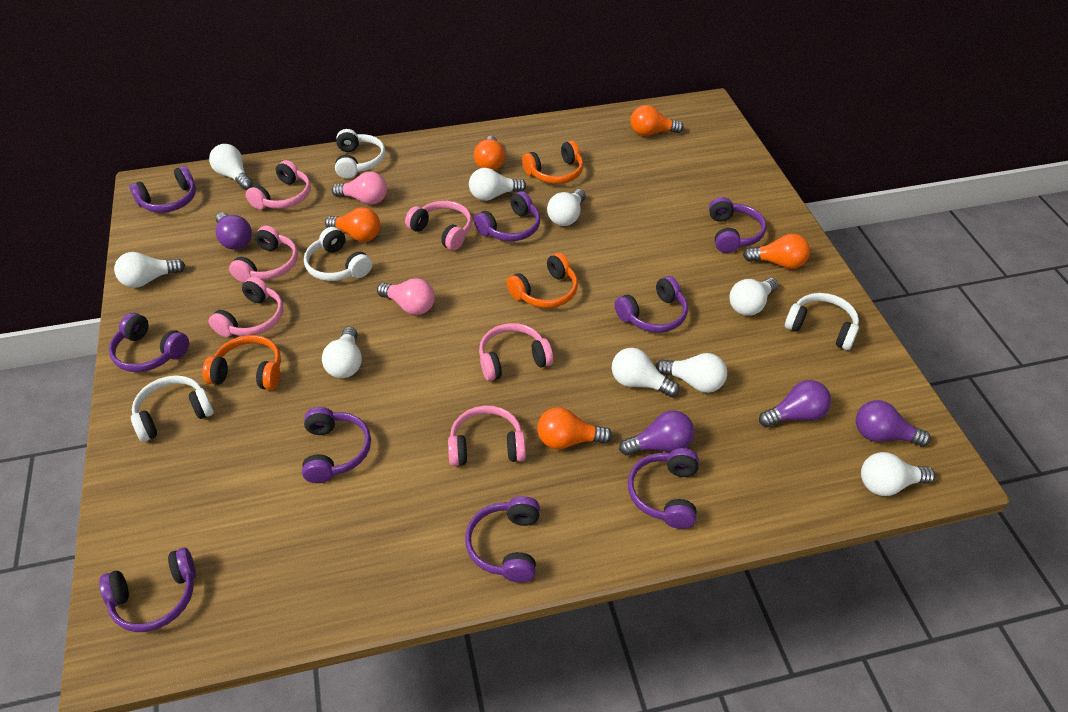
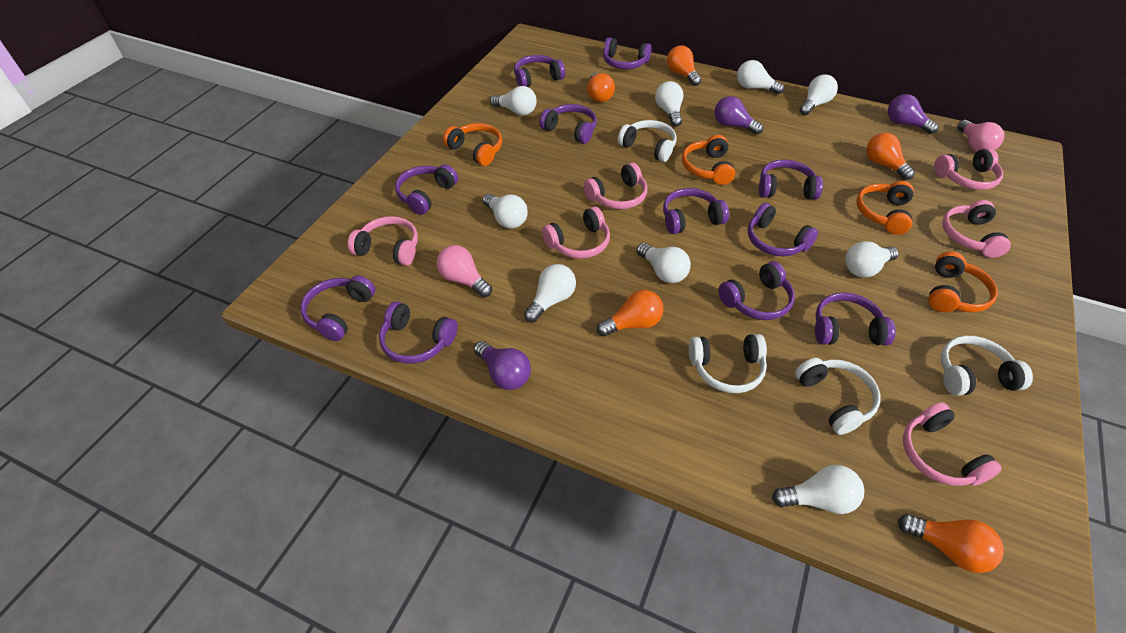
orange headphones: [203,335,281,390] [507,253,578,308] [522,140,584,184] = 3 -> [443,123,502,166] [682,135,735,185] [856,181,914,235] [928,251,998,312] = 4
purple headphones: [99,547,196,632] [109,313,189,372] [129,166,196,213] [302,407,371,483] [465,496,540,583] [474,191,540,241] [615,276,688,333] [628,448,699,529] [709,197,766,253] = 9 -> [300,275,375,341] [379,301,458,364] [395,164,458,215] [514,55,565,87] [539,104,597,144] [603,37,652,69] [663,188,729,234] [718,261,795,320] [748,203,818,256] [759,160,823,199] [815,292,896,345] = 11
purple light bulb: [216,212,252,250] [619,410,694,456] [759,380,831,427] [856,400,931,446] = 4 -> [474,341,531,390] [714,96,763,135] [888,94,939,134] = 3

